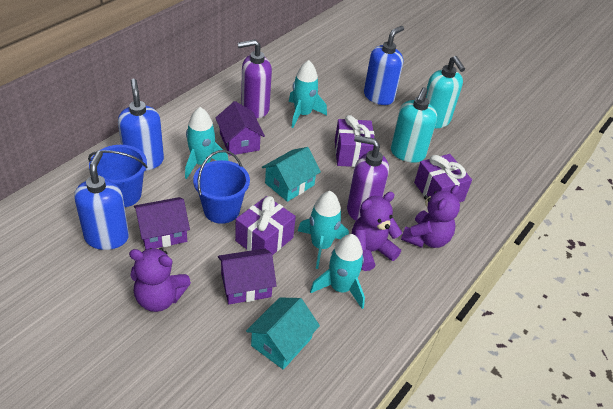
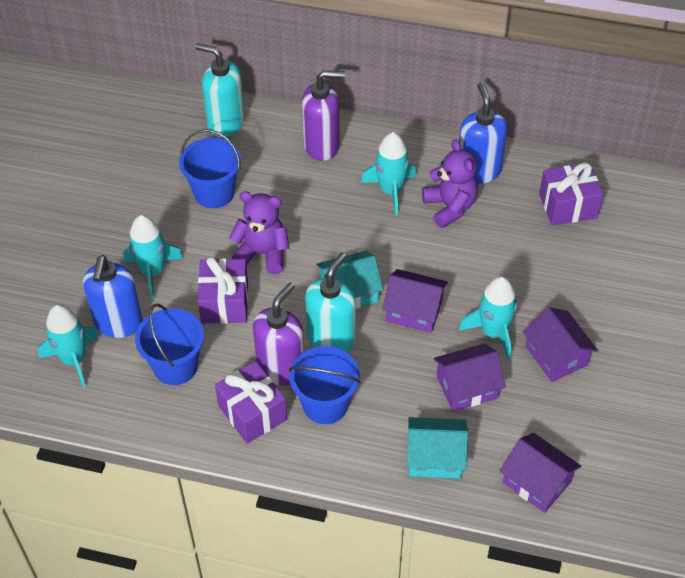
blue bucket: [88,145,147,207] [193,150,250,224] = 2 -> [135,304,204,385] [179,129,241,208] [289,346,361,424] = 3
blue soap dispenser: [74,150,129,250] [118,79,164,171] [364,26,404,105] = 3 -> [83,255,143,338] [459,82,507,184] = 2
purple house: [134,197,190,250] [216,101,265,156] [218,248,277,304] = 3 -> [382,269,448,333] [433,343,506,411] [499,433,581,513] [522,307,598,382] = 4
purple teddy bear: [129,248,191,312] [352,192,402,271] [401,185,460,248] = 3 -> [229,192,289,274] [422,139,478,228] = 2

